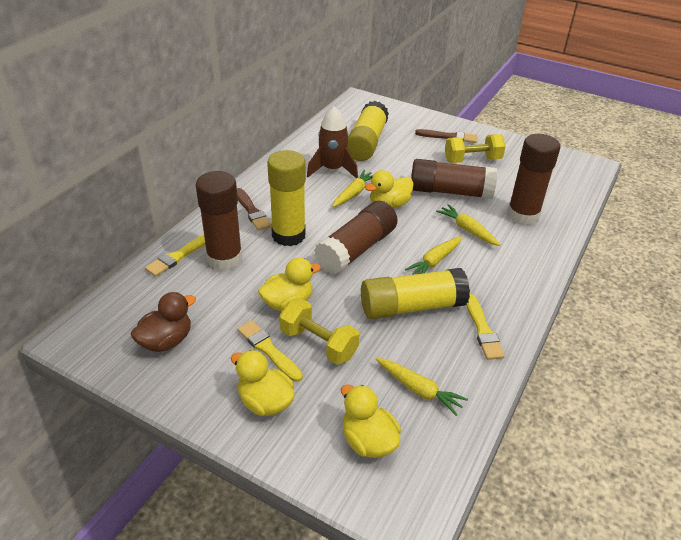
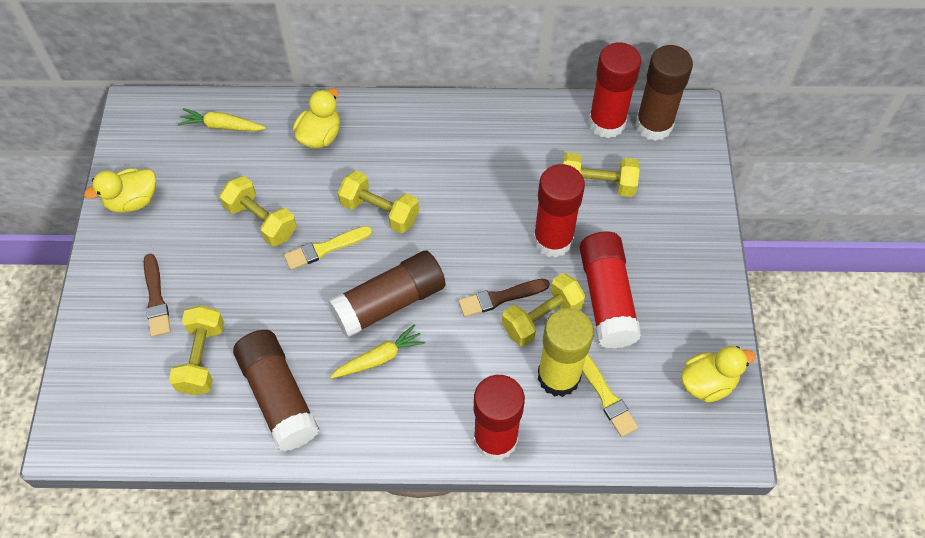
brown duck: [131,292,196,352] = 1 -> none = 0
brown glue stick: [196,171,242,271] [314,201,397,274] [411,159,497,199] [507,134,561,225] = 4 -> [233,330,320,451] [328,250,445,338] [635,45,693,141] = 3
brown rocket: [307,106,358,178] = 1 -> none = 0
red glue stick: none = 0 -> [474,375,525,461] [533,164,585,257] [580,231,641,349] [588,43,641,138] = 4
yellow brush: [145,234,206,277] [237,320,303,382] [466,294,505,360] = 3 -> [284,226,372,270] [582,354,638,437] = 2
yellow carrot: [332,170,373,207] [376,358,468,416] [405,236,462,275] [436,204,501,246] = 4 -> [178,108,266,131] [330,324,425,378] = 2
yellow duck: [231,350,295,416] [258,258,321,311] [341,384,401,458] [365,170,414,208] = 4 -> [84,168,156,213] [293,88,340,149] [681,346,755,403] = 3
yellow dumbbell: [279,299,359,365] [445,134,506,163] = 2 -> [169,305,224,395] [220,176,297,247] [338,170,419,233] [502,273,585,346] [562,152,640,197] = 5
yellow glue stick: [267,150,306,246] [347,101,389,161] [361,268,470,319] = 3 -> [538,308,594,397] = 1

